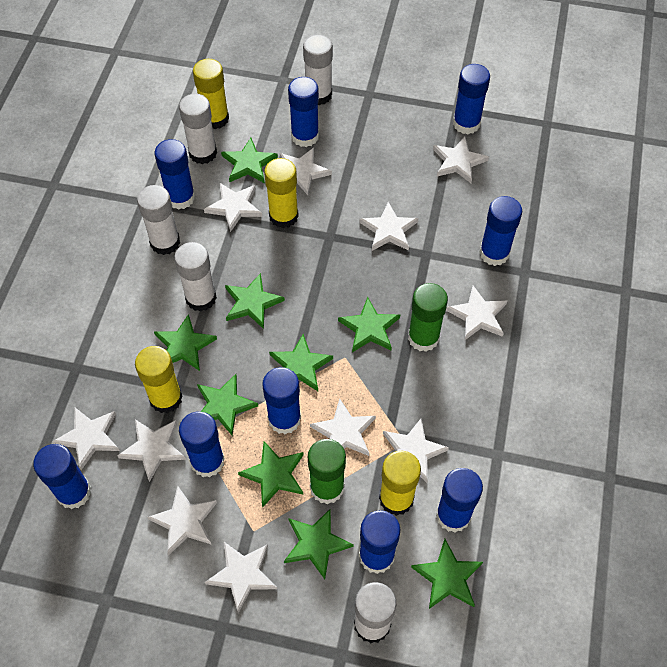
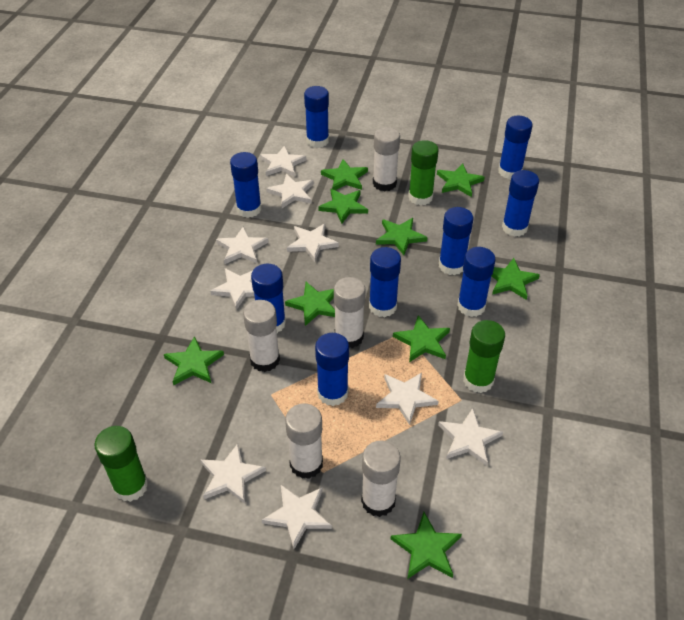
green glue stick: [308,439,346,504] [408,283,448,352] = 2 -> [94,426,148,502] [408,140,439,206] [463,320,505,393] = 3
white star: [52,407,120,470] [117,420,186,482] [147,485,217,555] [204,183,262,232] [205,542,277,613] [280,148,332,195] [310,398,376,456] [359,202,419,251] [383,418,449,483] [433,136,489,183] [446,286,508,341] = 11 -> [201,444,266,504] [210,268,255,310] [216,226,269,264] [260,145,306,177] [262,485,332,549] [266,174,314,208] [287,224,339,262] [376,373,438,425] [438,408,503,466] = 9
yellow glue stick: [135,346,183,413] [193,59,229,129] [264,158,299,228] [379,451,421,516] = 4 -> none = 0

